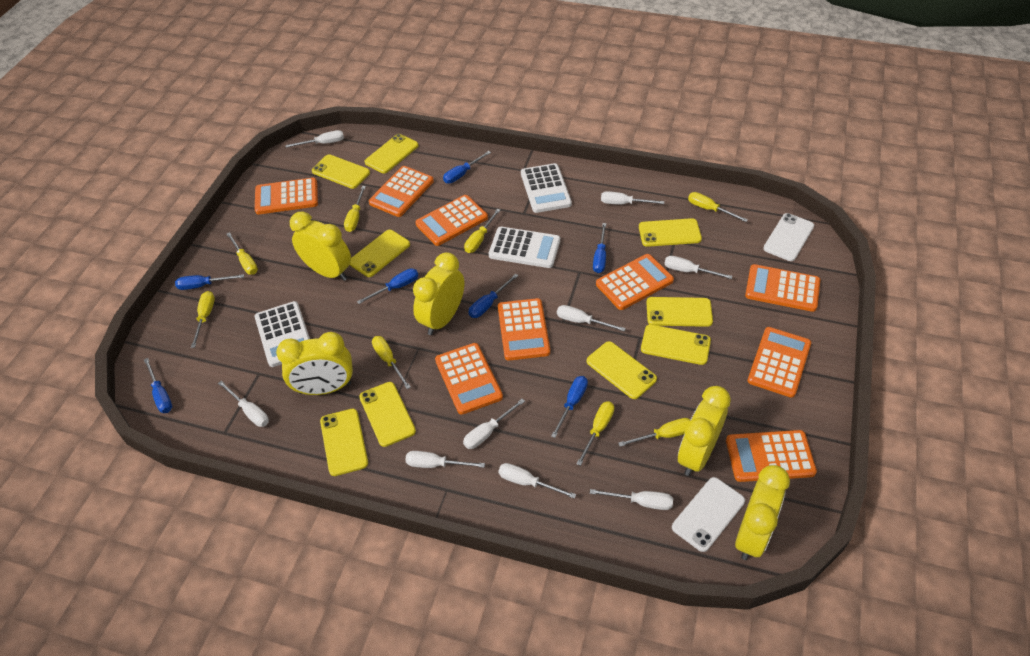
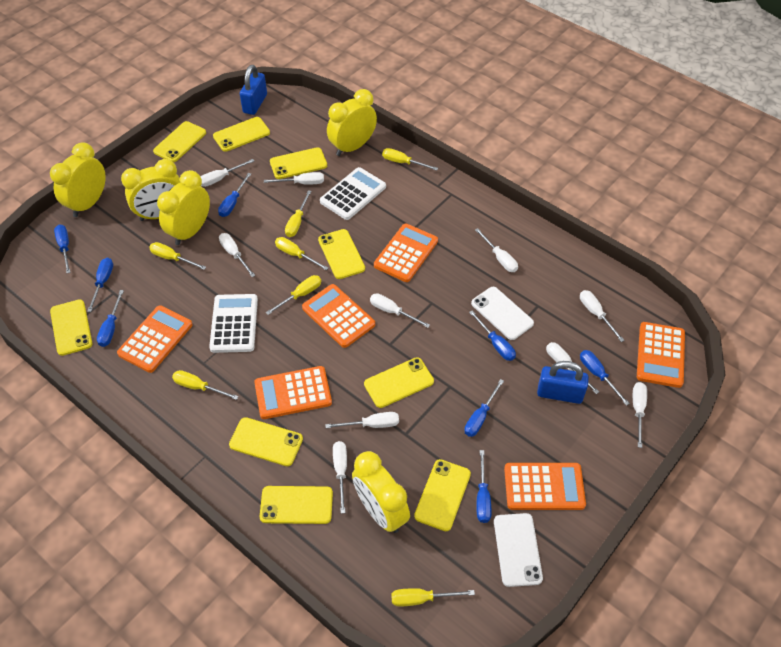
blue padlock: none = 0 -> [240,65,267,115] [537,361,589,404] = 2
blue screwdriver: [144,358,172,413] [175,274,244,290] [357,268,419,304] [443,151,491,184] [468,274,518,318] [551,376,588,438] [593,223,606,273] = 7 -> [54,224,71,273] [87,258,113,312] [97,290,124,347] [218,173,251,217] [464,379,504,437] [469,311,516,361] [477,450,492,523] [580,350,630,406] = 8
orange calculator: [255,178,318,214] [369,166,434,217] [415,195,488,246] [435,343,503,414] [498,298,550,360] [596,254,674,310] [726,430,817,482] [745,264,820,312] [747,327,811,398] = 9 -> [117,305,192,373] [254,366,332,419] [302,284,375,348] [374,224,438,282] [504,463,586,510] [637,322,685,388] = 6
white calculator: [255,301,310,367] [489,227,560,268] [521,163,572,213] = 3 -> [209,294,258,353] [320,167,386,220] = 2
white screwdriver: [218,381,269,427] [285,130,344,148] [405,451,485,468] [463,399,525,449] [499,463,576,499] [557,305,626,331] [590,489,673,510] [601,191,664,205] [664,256,732,279] = 9 -> [201,159,254,187] [219,233,255,277] [264,172,324,185] [325,412,399,428] [333,441,347,514] [370,293,430,328] [475,228,518,272] [546,342,599,394] [580,290,625,342] [633,382,647,448] = 10
yellow screwdriver: [191,291,215,348] [227,232,258,275] [344,186,366,232] [372,336,411,389] [464,209,500,253] [576,401,614,466] [618,418,691,447] [688,192,748,222] = 8 -> [149,242,206,270] [172,370,239,400] [265,275,321,315] [275,237,328,270] [285,190,311,237] [382,148,438,171] [391,588,475,607] = 7

